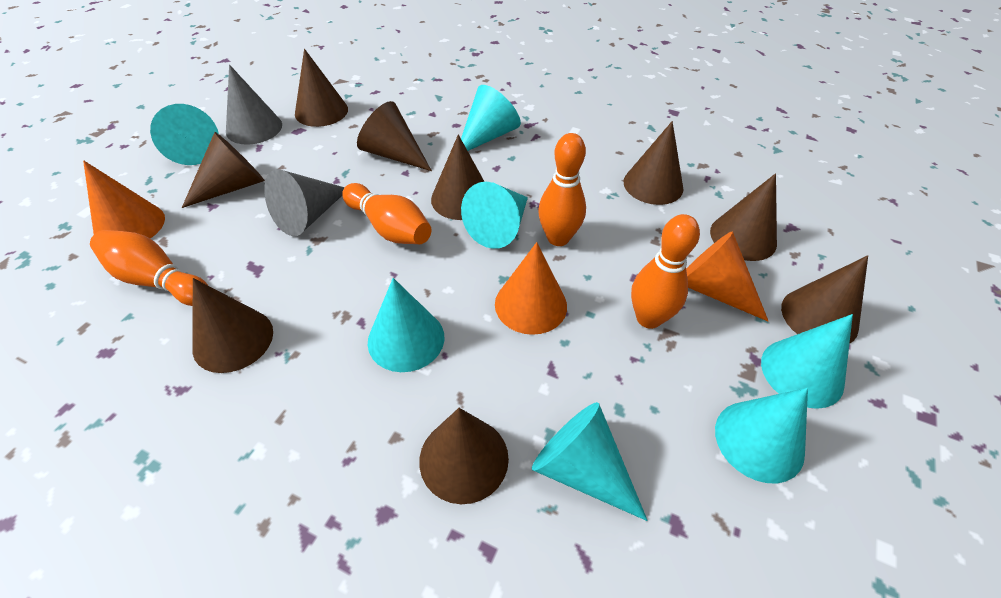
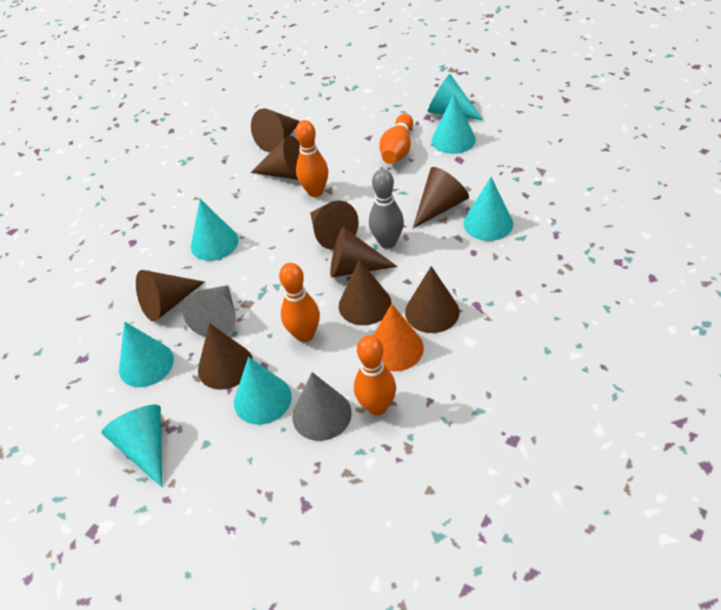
grey bowling pin: none = 0 -> [369,169,404,249] = 1
orange cone: [83,160,165,239] [495,242,567,335] [686,231,768,321] = 3 -> [373,304,424,371] = 1

